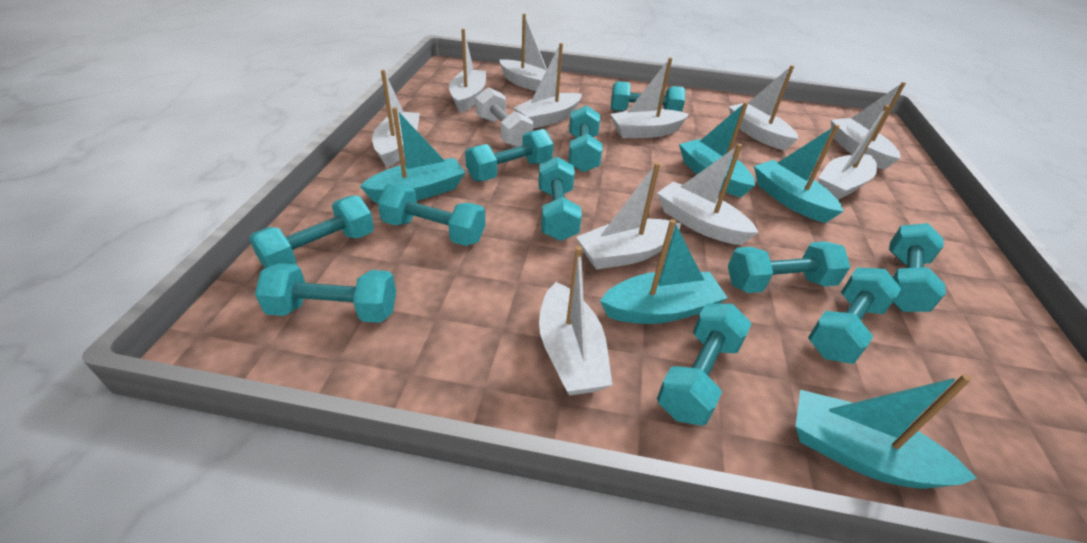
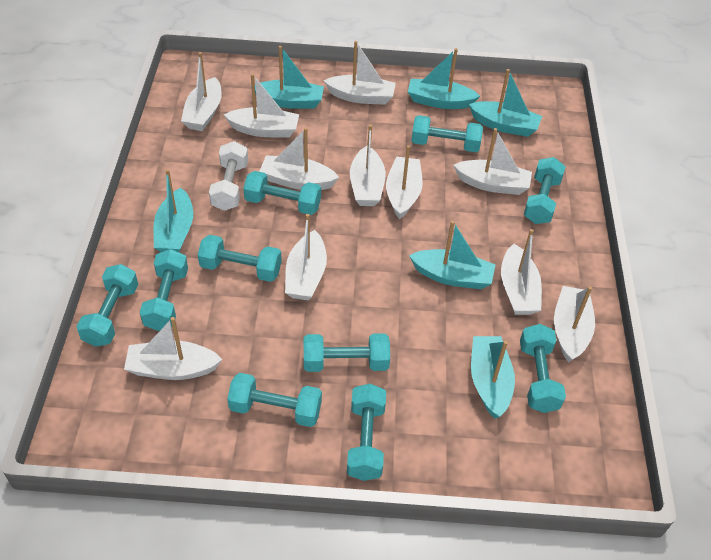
turquoise boat: [360,107,466,202] [600,219,728,324] [679,102,755,197] [754,124,844,223] [796,374,977,489] = 5 -> [154,169,193,252] [251,46,324,109] [408,48,480,109] [409,221,496,289] [469,69,542,137] [471,336,515,419] = 6
turquoise dumbbell: [249,195,374,268] [255,263,396,323] [377,184,485,246] [465,129,554,181] [538,157,582,241] [568,105,602,172] [611,81,685,112] [657,303,752,426] [728,242,850,293] [808,267,901,364] [889,223,946,312] = 11 -> [76,264,138,347] [140,249,188,331] [198,235,282,282] [227,373,322,427] [243,171,321,215] [304,333,390,372] [347,384,386,481] [411,115,483,152] [520,324,566,413] [524,157,566,224] = 10

